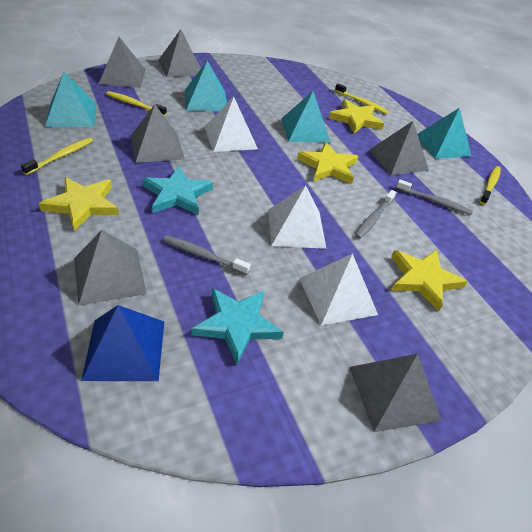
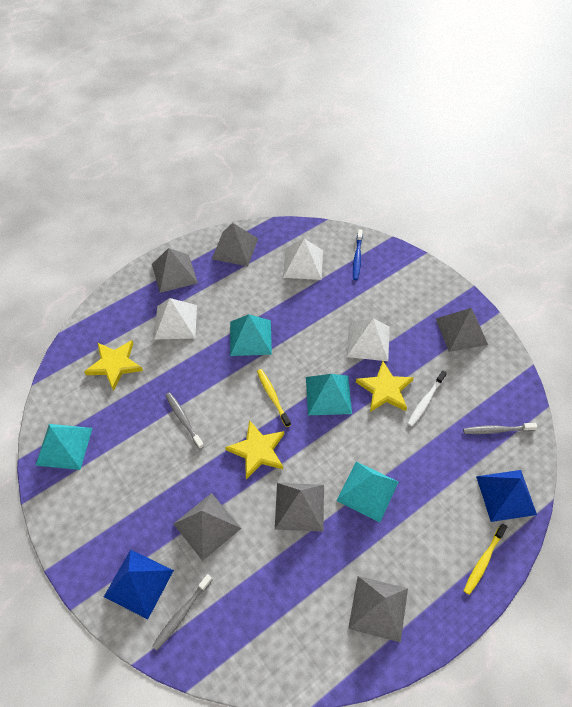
blue pyramid: [81,305,164,381] = 1 -> [104,550,174,619] [476,470,537,522] = 2
blue toothbrush: none = 0 -> [353,229,363,280] = 1
turquoise star: [142,166,213,215] [192,288,284,365] = 2 -> none = 0
white toothbrush: none = 0 -> [407,371,447,427] = 1
yellow star: [39,177,119,231] [297,142,358,184] [329,99,384,134] [391,250,468,311] = 4 -> [84,340,143,391] [225,420,284,480] [356,361,414,412] = 3
yellow toothbrush: [21,138,93,175] [106,91,167,116] [335,83,389,114] [480,166,501,205] = 4 -> [257,369,291,427] [464,523,507,595] = 2

